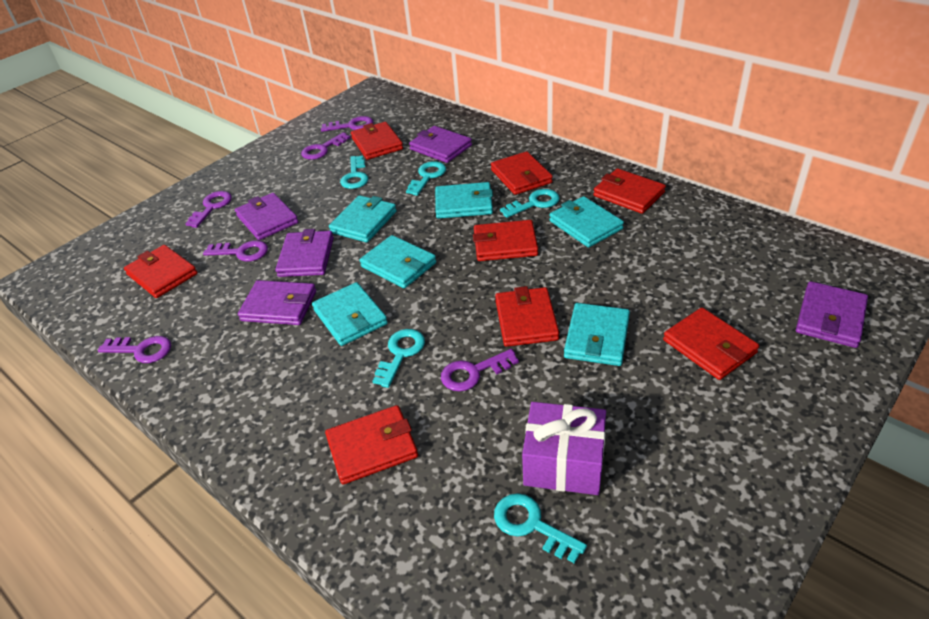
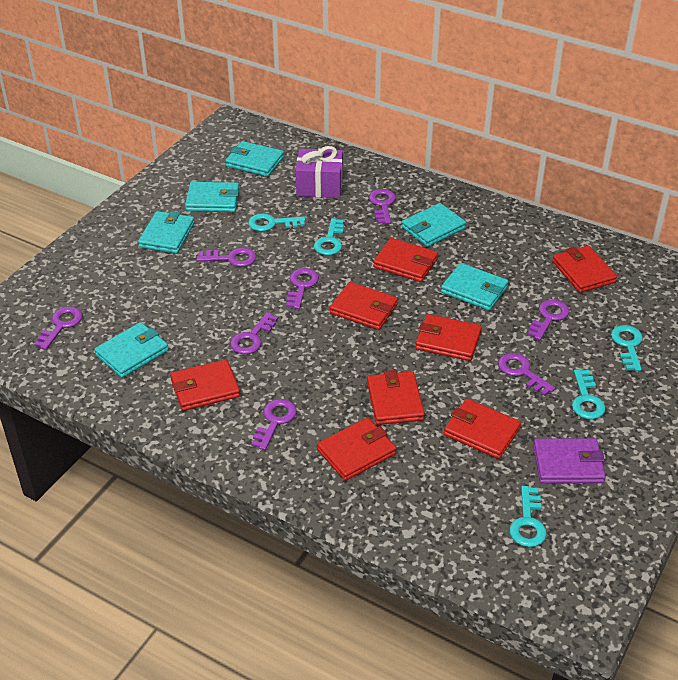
purple key: [98,336,171,363] [185,191,232,228] [203,240,268,262] [301,132,350,160] [321,116,373,132] [441,349,519,392] = 6 -> [34,306,83,350] [197,248,256,267] [230,312,278,354] [251,399,297,450] [286,268,319,309] [369,189,396,224] [498,353,555,396] [528,299,569,340] = 8
purple wallet: [235,193,298,240] [238,280,316,325] [275,229,334,277] [409,126,472,163] [796,281,868,348] = 5 -> [533,438,606,484] = 1

